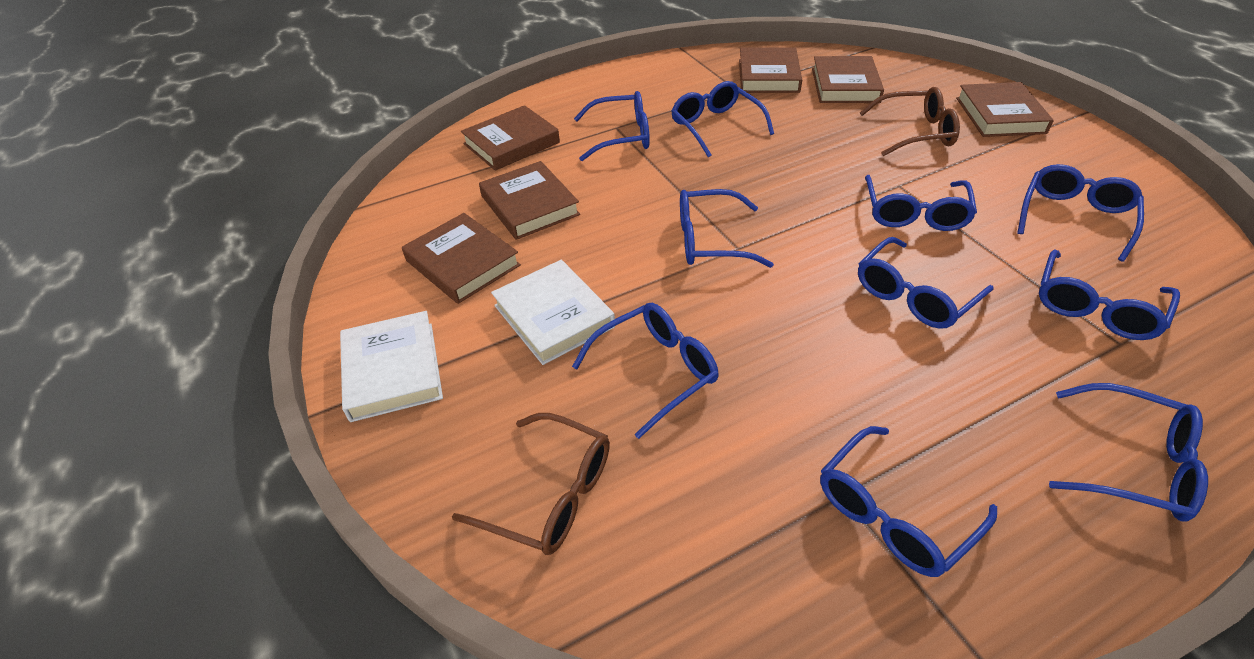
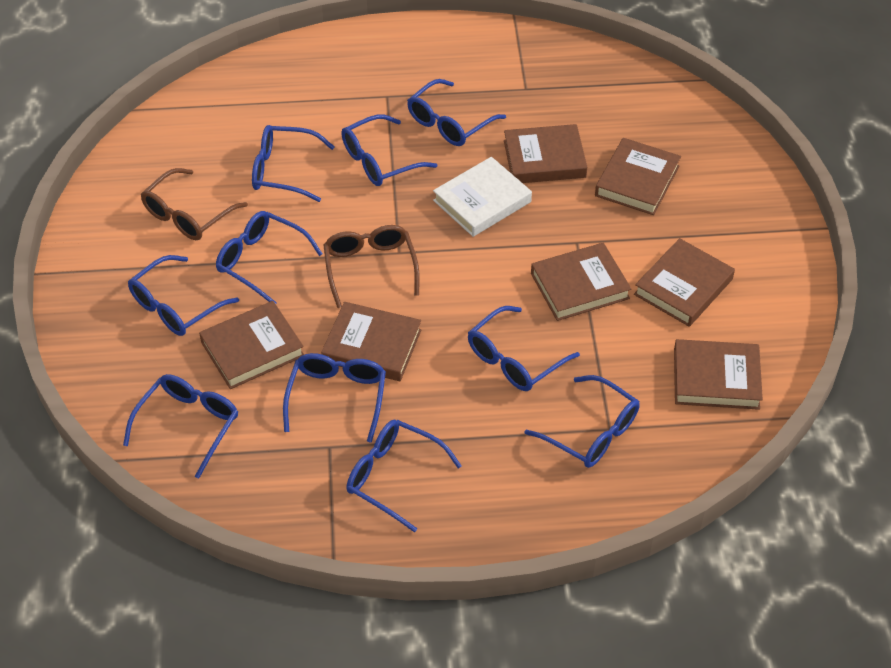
brown book: [402,213,521,304] [461,105,560,171] [479,161,580,240] [739,47,802,93] [812,56,884,103] [956,82,1054,137] = 6 -> [199,301,304,389] [321,302,421,381] [504,124,587,183] [531,243,631,321] [595,138,681,215] [634,238,735,327] [674,339,763,410] = 7
white book: [340,311,443,422] [491,260,615,365] = 2 -> [433,157,532,237] = 1

